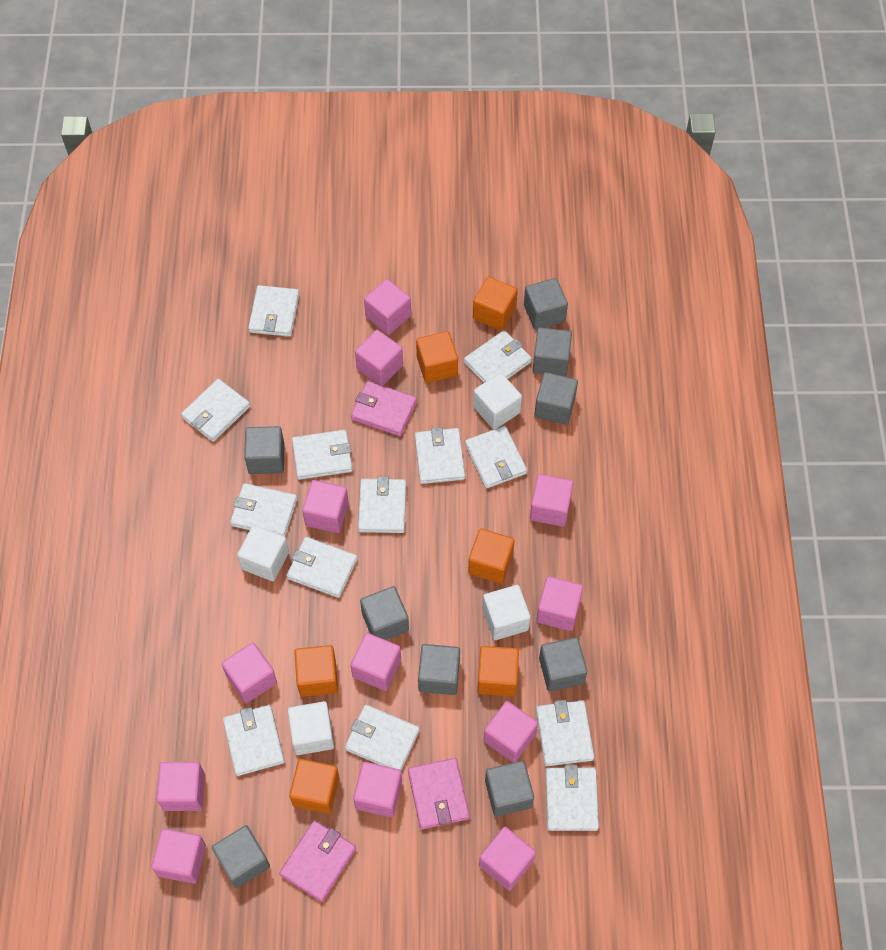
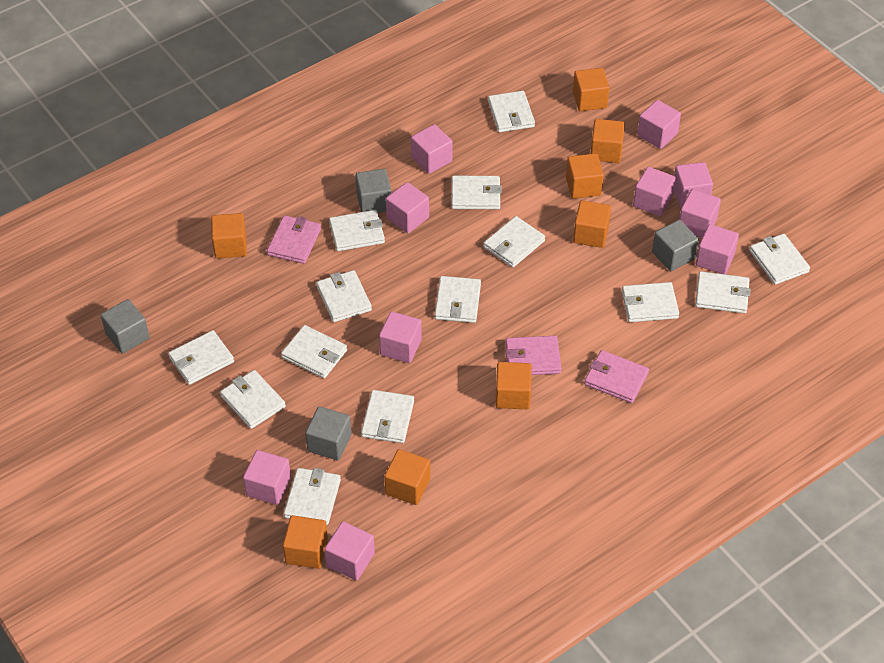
grey cube: [212,825,270,888] [244,426,284,474] [360,586,409,640] [418,644,460,695] [485,761,534,817] [524,278,568,330] [533,327,572,377] [534,372,578,425] [539,637,587,692] = 9 -> [101,299,150,353] [305,406,351,460] [355,169,392,213] [652,220,699,271] = 4
orange cube: [289,759,339,814] [294,645,338,697] [416,331,458,383] [468,528,515,584] [473,277,518,331] [477,646,519,696] = 6 -> [211,213,247,259] [283,515,328,569] [384,449,430,505] [495,362,532,409] [566,153,604,199] [573,68,609,111] [573,200,611,248] [590,119,625,163] = 8
pink cube: [151,828,206,884] [156,762,205,811] [222,642,277,704] [302,480,349,533] [351,633,401,691] [353,762,402,817] [355,330,403,385] [364,279,411,335] [479,827,536,891] [484,701,538,763] [530,474,574,527] [537,576,583,631] = 12 -> [243,450,291,505] [325,522,375,581] [379,311,422,363] [386,182,429,233] [411,124,453,174] [633,167,676,216] [637,100,681,149] [674,162,713,208] [679,189,721,238] [696,224,739,274] = 10
white cube: [237,525,289,581] [288,701,334,755] [473,373,522,430] [483,585,531,640] = 4 -> none = 0
white wallet: [181,379,250,442] [223,705,285,776] [230,483,297,536] [248,285,300,337] [287,537,357,598] [292,430,353,480] [345,705,420,770] [358,476,406,533] [415,427,465,484] [464,330,532,383] [465,426,527,488] [536,700,594,766] [545,765,599,831] = 13 -> [168,330,234,385] [220,370,286,429] [281,325,347,378] [284,468,341,525] [316,270,372,322] [329,210,385,251] [361,390,414,443] [435,276,481,323] [452,176,502,209] [484,216,545,267] [488,91,535,132] [622,282,679,322] [695,271,751,313] [749,234,810,285] = 14

